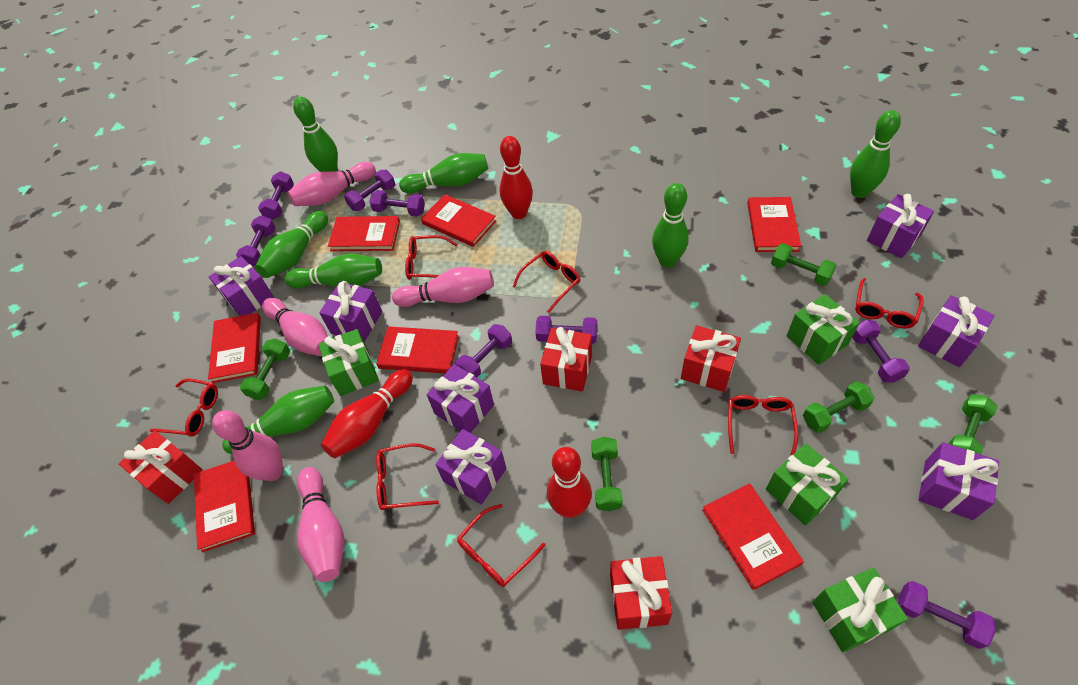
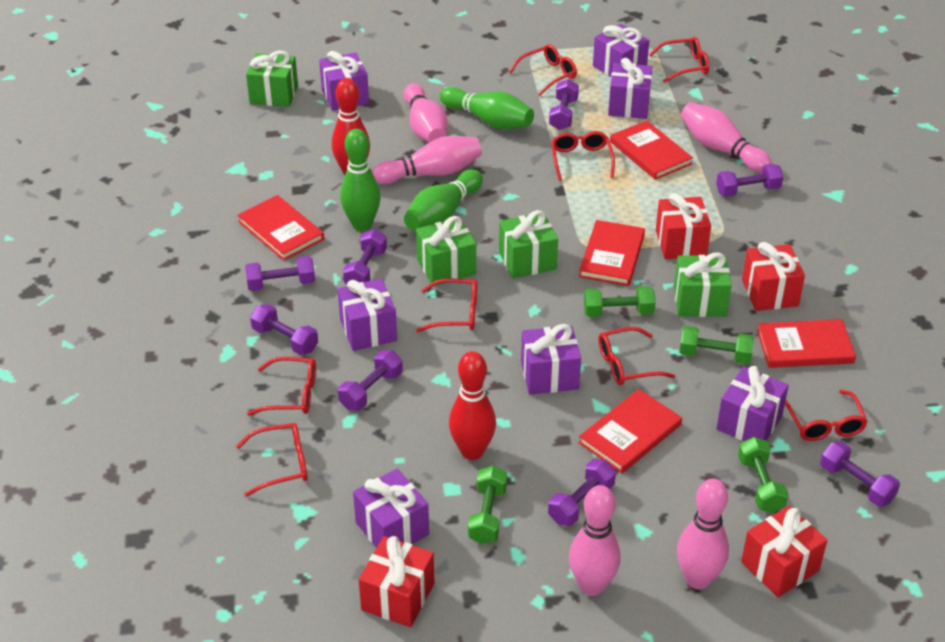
green bowling pin: [222,386,334,454] [255,211,328,278] [284,254,382,289] [293,97,338,172] [399,153,488,193] [652,183,689,268] [850,110,901,198] = 7 -> [340,129,381,231] [404,169,483,231] [440,87,534,129] = 3
green dumbbell: [240,339,290,400] [591,437,623,511] [771,243,837,286] [803,381,874,433] [949,394,998,454] = 5 -> [468,466,507,544] [584,286,655,317] [680,326,754,364] [738,437,789,513] = 4
red book: [194,461,255,552] [208,313,261,383] [328,216,400,251] [376,326,459,373] [421,194,496,247] [702,483,804,590] [747,197,801,252] = 7 -> [237,195,324,261] [579,220,645,286] [579,389,682,473] [610,121,693,180] [757,319,856,368] = 5
red bowling pin: [321,369,413,458] [499,136,533,219] [547,447,592,518] = 3 -> [332,78,370,176] [449,351,496,460] = 2
red glasses: [149,379,218,437] [376,443,439,510] [405,235,458,280] [457,504,545,587] [512,251,580,313] [728,395,798,456] [855,278,924,329] = 7 -> [236,423,307,497] [247,357,316,416] [416,278,477,332] [509,44,577,96] [551,131,615,181] [599,327,675,385] [649,37,709,83] [785,390,868,441] = 8

